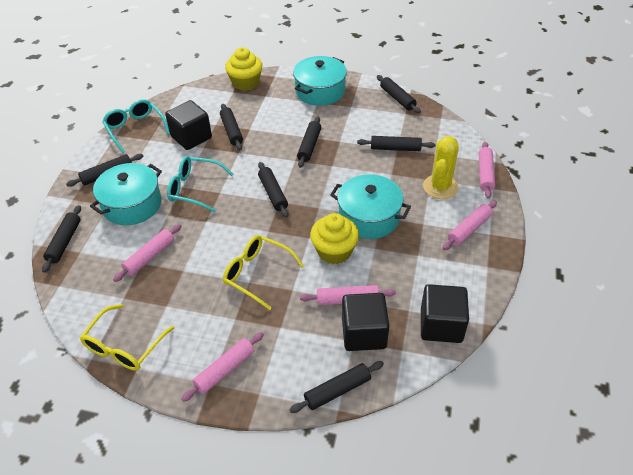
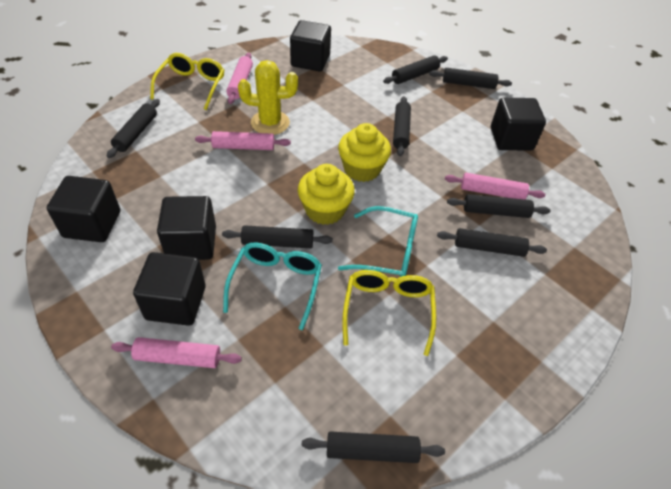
black cube: [165,100,212,150] [342,293,389,351] [421,284,469,343] = 3 -> [47,176,120,242] [133,252,206,326] [157,196,216,260] [290,20,331,72] [491,98,546,150] = 5
pink rolling pin: [113,224,182,282] [181,332,264,401] [300,285,396,305] [443,201,497,250] [479,142,495,199] = 5 -> [111,337,242,368] [195,131,291,150] [226,53,253,104] [445,173,545,200] = 4
turquoise pot: [90,163,162,225] [293,56,347,106] [330,174,411,239] = 3 -> none = 0

